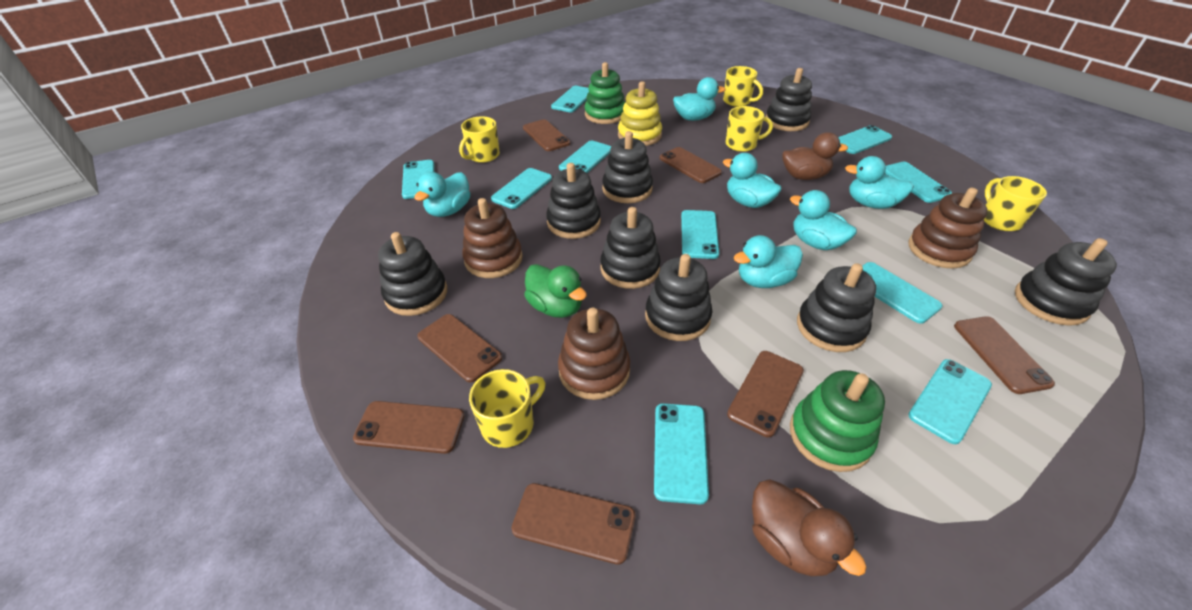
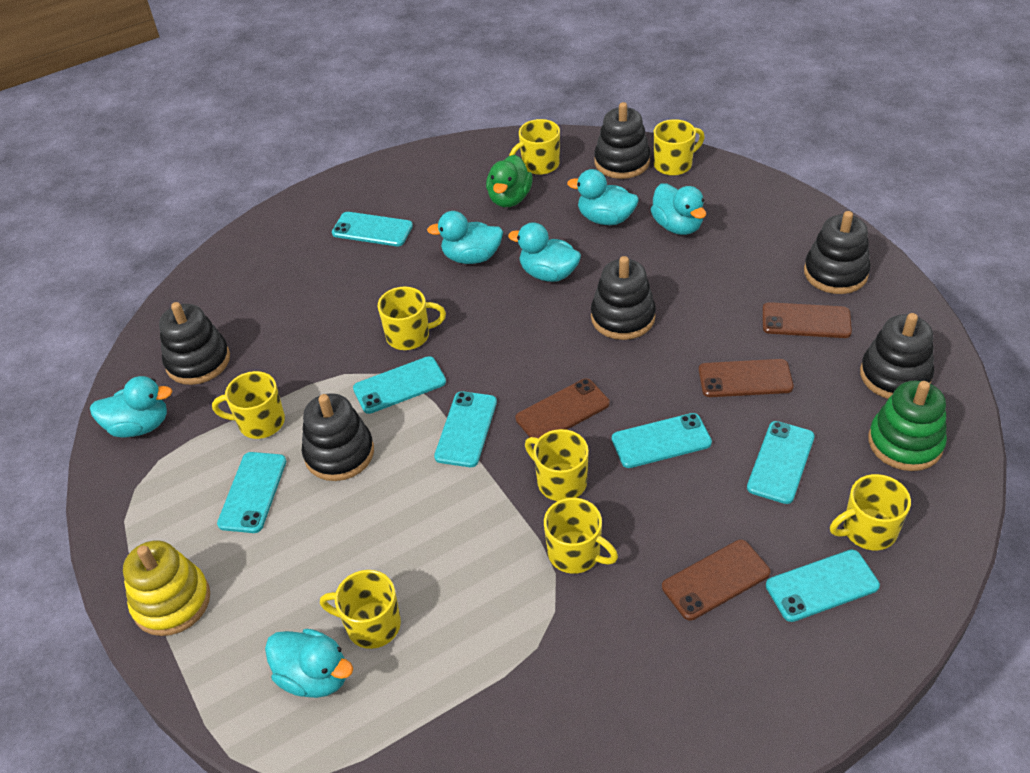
black stacking toy: [378,232,447,316] [546,163,601,239] [600,207,661,289] [602,131,653,203] [645,254,712,341] [766,68,812,131] [797,263,876,352] [1015,238,1117,326] = 8 -> [159,302,230,385] [302,393,374,481] [591,256,656,340] [594,102,650,179] [804,211,871,294] [860,313,934,399] = 6
brown duck: [752,480,867,576] [782,132,848,180] = 2 -> none = 0
brown phone: [353,401,465,454] [417,314,502,382] [511,483,635,565] [523,119,571,151] [660,147,722,183] [727,351,804,437] [954,317,1055,394] = 7 -> [515,378,610,438] [662,540,771,620] [699,359,794,397] [763,302,852,338] = 4
brown stacking toy: [462,198,523,278] [558,308,630,400] [908,188,988,269] = 3 -> none = 0
green stacking toy: [585,62,625,124] [790,370,885,472] = 2 -> [868,381,947,471] = 1
turquoise phone: [402,160,435,199] [491,168,552,209] [551,86,589,112] [559,141,611,173] [654,403,709,504] [681,210,719,259] [838,125,892,154] [862,262,942,324] [885,162,952,203] [908,359,992,444] = 10 -> [217,452,286,533] [332,212,413,246] [353,356,446,414] [434,391,497,467] [612,413,712,468] [747,421,815,504] [766,550,880,622] = 7
yellow mug: [459,116,500,163] [469,369,545,448] [723,66,763,107] [726,106,773,152] [984,176,1047,231] = 5 -> [212,371,285,439] [320,570,401,649] [378,287,446,350] [509,119,560,175] [525,429,589,501] [544,498,618,574] [654,119,705,176] [830,474,911,550] = 8

